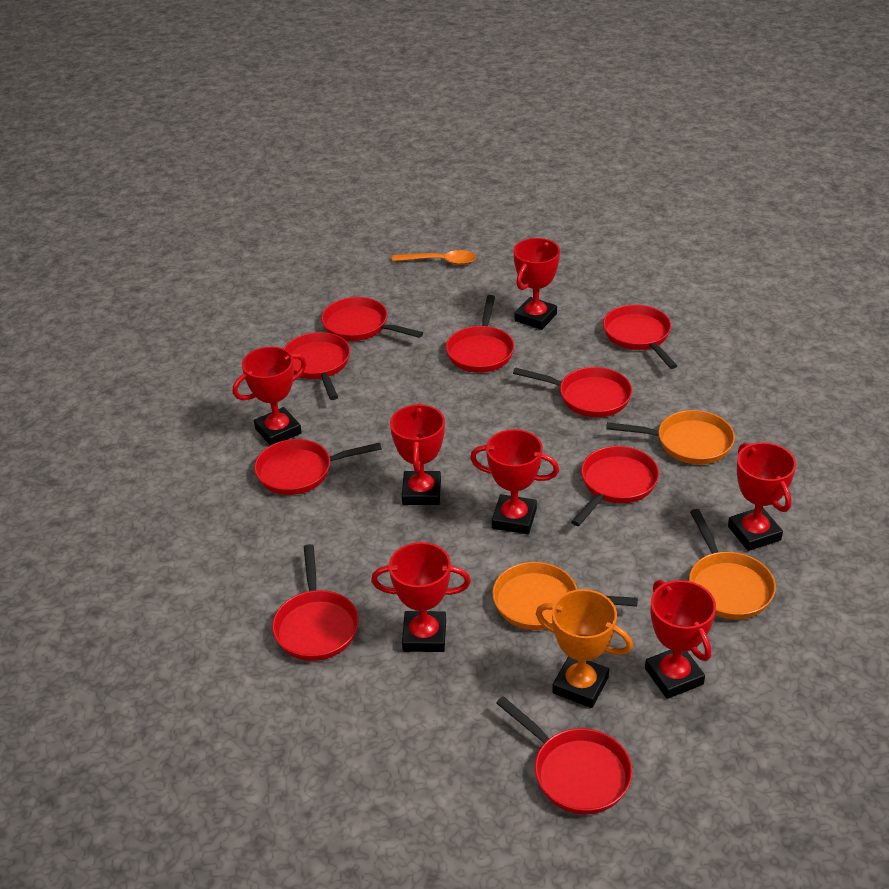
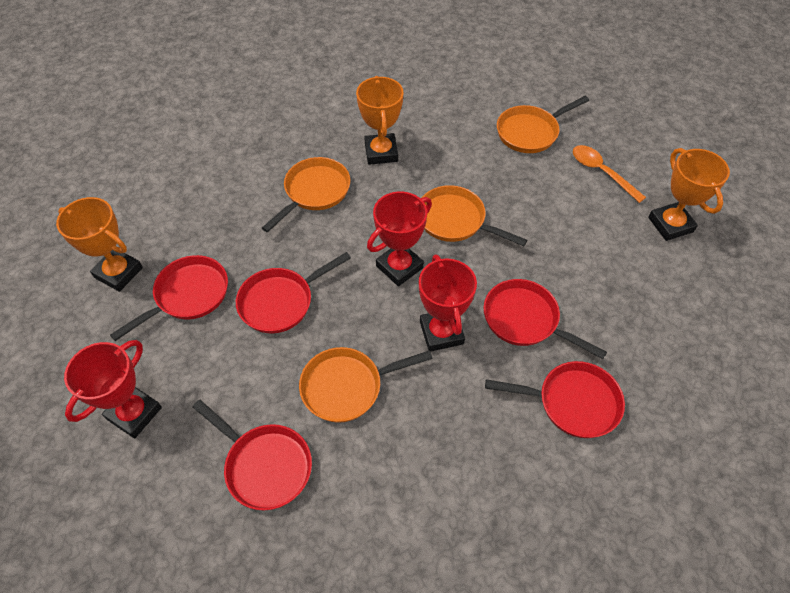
orange pan: [492,562,638,630] [606,410,735,464] [689,509,776,619] = 3 -> [262,157,350,232] [299,347,433,423] [422,185,528,246] [497,96,589,153] = 4
orange trophy: [536,589,633,708] = 1 -> [56,197,143,292] [356,76,403,165] [648,148,730,241] = 3
red pan: [254,439,382,495] [272,544,359,661] [284,332,350,400] [321,297,423,341] [446,295,514,373] [496,696,633,814] [513,367,632,417] [571,446,659,526] [603,305,677,369] = 9 -> [110,255,228,341] [193,400,312,510] [236,252,351,333] [484,279,607,359] [485,361,625,438] = 5
red trophy: [233,347,307,446] [371,542,471,652] [390,403,445,505] [470,429,559,534] [513,238,560,330] [645,580,716,699] [728,442,796,551] = 7 -> [64,340,162,438] [367,191,432,286] [419,254,477,352] = 3

